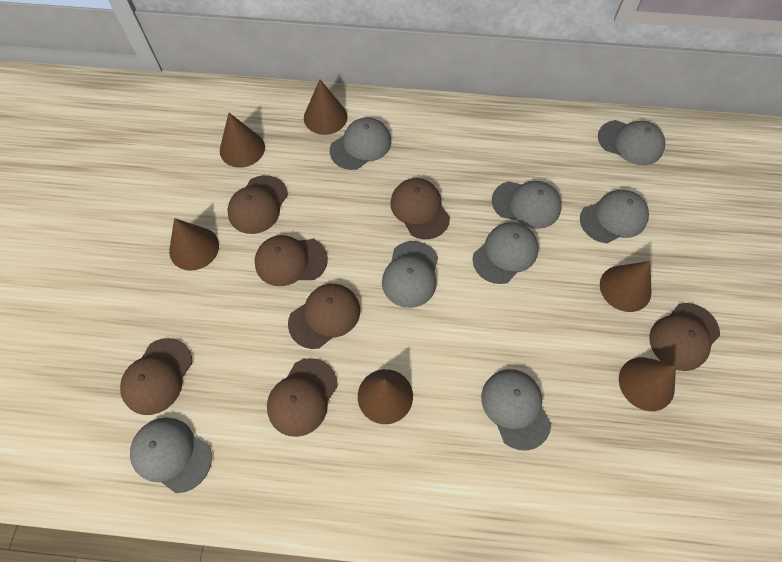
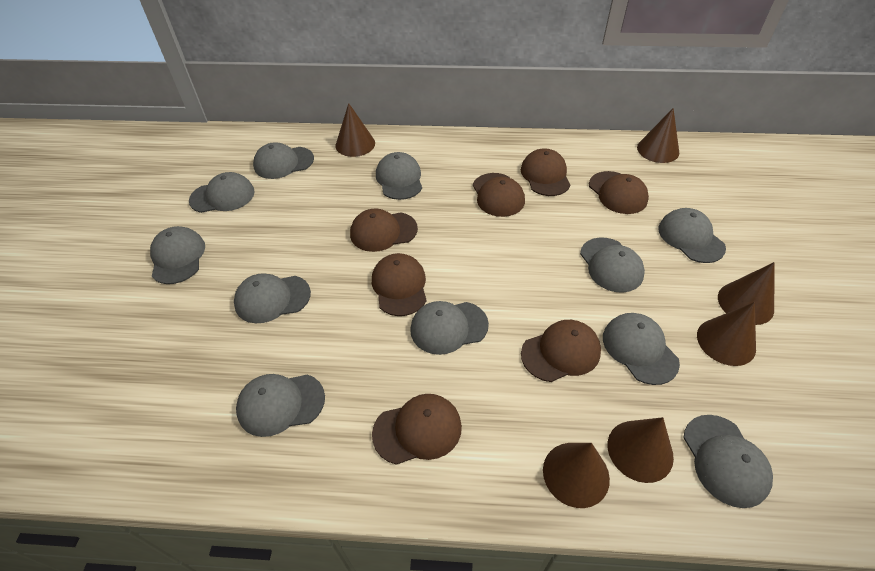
grey cap: [130,418,212,493] [330,117,391,170] [382,241,438,308] [473,222,539,284] [481,369,551,451] [492,181,562,229] [580,190,649,243] [598,120,665,165] = 8 -> [150,226,205,284] [189,172,255,213] [234,273,311,323] [236,374,325,437] [253,143,314,179] [376,152,422,200] [410,301,489,355] [580,237,645,293] [603,313,680,385] [658,208,726,263] [683,415,773,508] = 11

